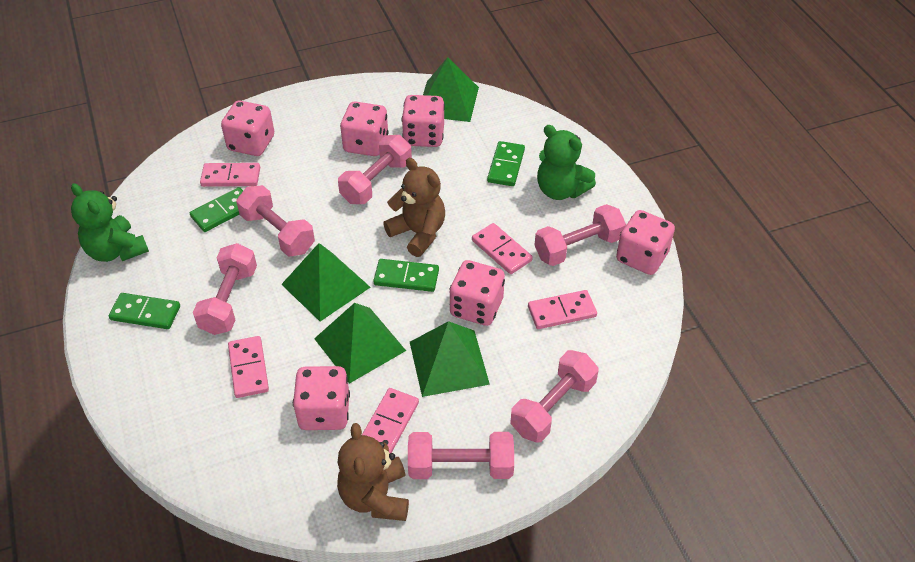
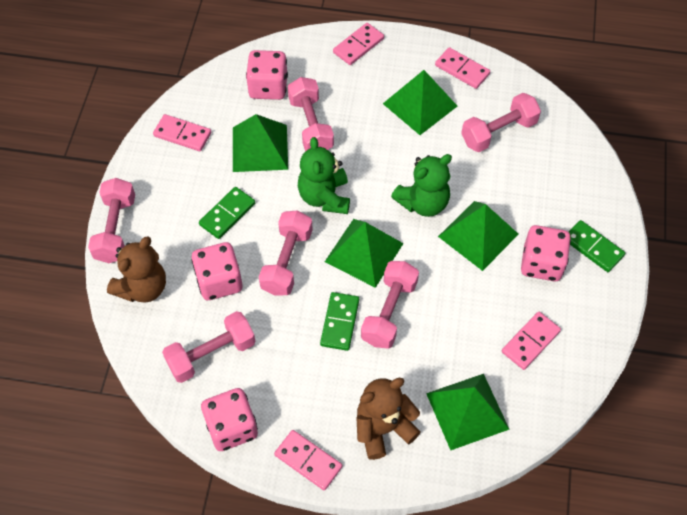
green domino: [109,293,180,329] [190,187,243,232] [373,259,439,292] [487,141,525,186] = 4 -> [199,187,255,239] [320,292,359,351] [569,220,625,272] = 3
green pyramid: [281,243,371,321] [314,303,406,384] [410,321,490,397] [423,57,479,122] = 4 -> [233,114,288,172] [325,219,404,288] [383,70,457,135] [426,374,510,450] [438,201,519,271] = 5
pink dice: [221,101,274,156] [293,366,350,430] [340,102,388,156] [402,95,445,147] [450,260,505,326] [616,210,675,275] = 6 -> [192,242,243,300] [201,388,258,451] [246,50,288,100] [521,225,571,281] = 4

